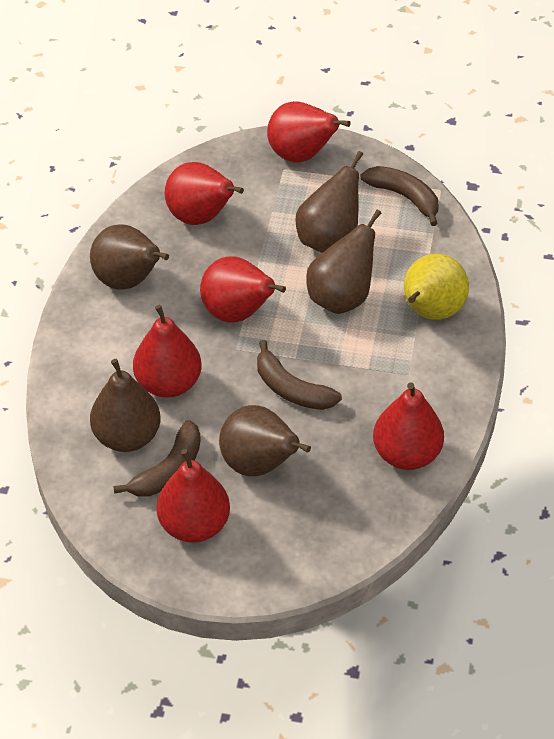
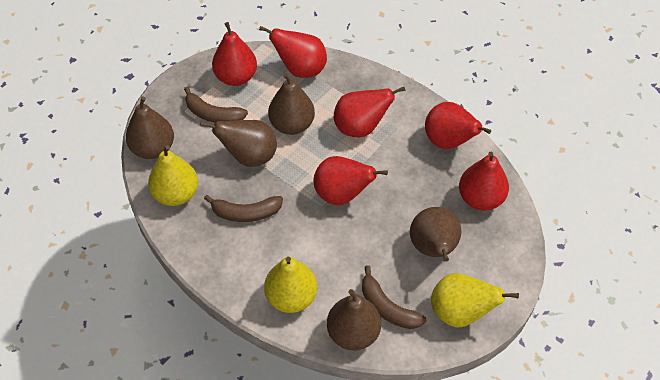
yellow pear: [404,254,469,320] = 1 -> [148,145,198,206] [264,257,317,313] [431,273,519,328] = 3

